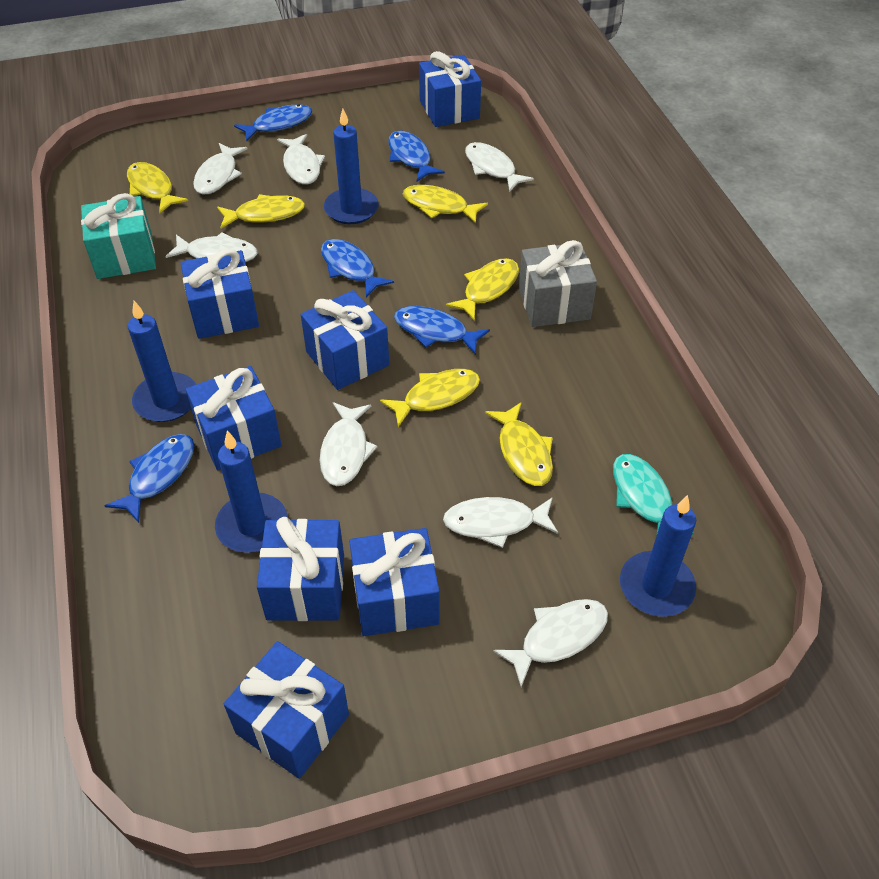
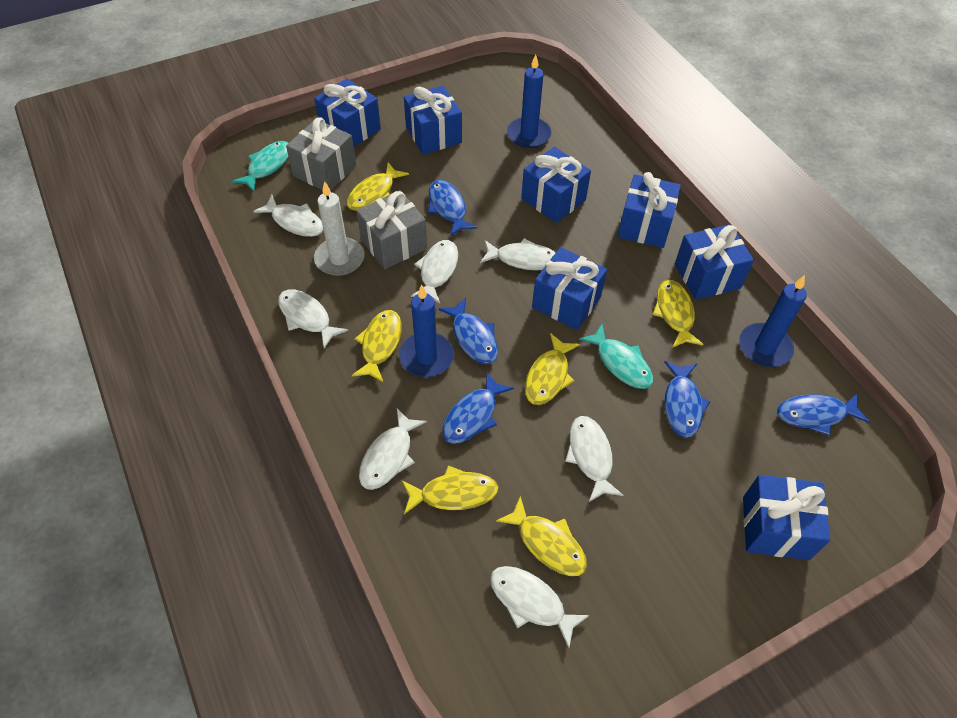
blue candle: [128,301,196,422] [215,431,288,553] [324,108,379,224] [620,495,696,617] = 4 -> [399,285,454,377] [507,55,552,148] [739,275,807,367] = 3
grey gift: [519,240,597,327] = 1 -> [286,117,356,191] [356,190,427,269] = 2
turquoise fish: [613,454,694,535] = 1 -> [232,141,289,191] [579,324,653,389] = 2
turquoise gift: [81,193,156,279] = 1 -> none = 0
white candle: none = 0 -> [314,181,365,276] = 1

